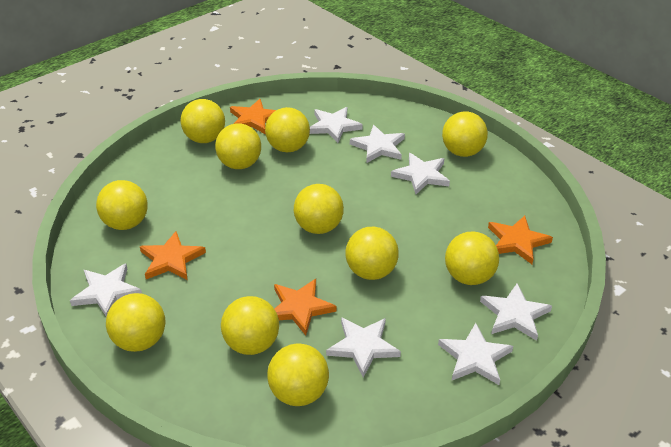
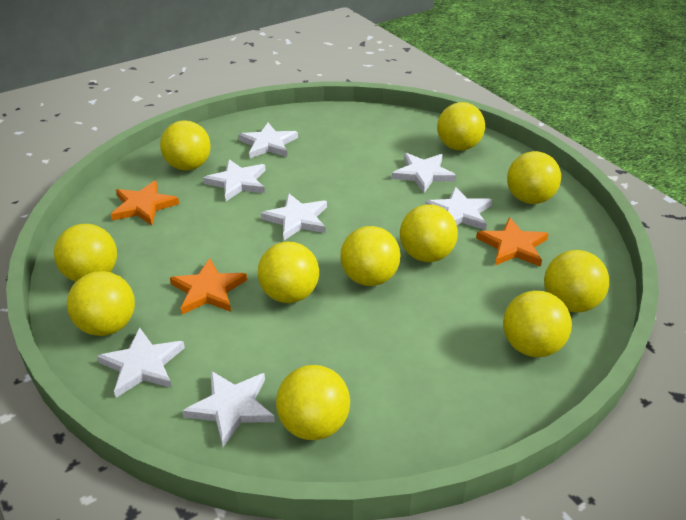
orange star: [140,231,206,280] [230,99,276,134] [274,279,337,335] [488,216,553,264] = 4 -> [111,180,179,226] [170,258,247,314] [476,217,549,267] = 3

